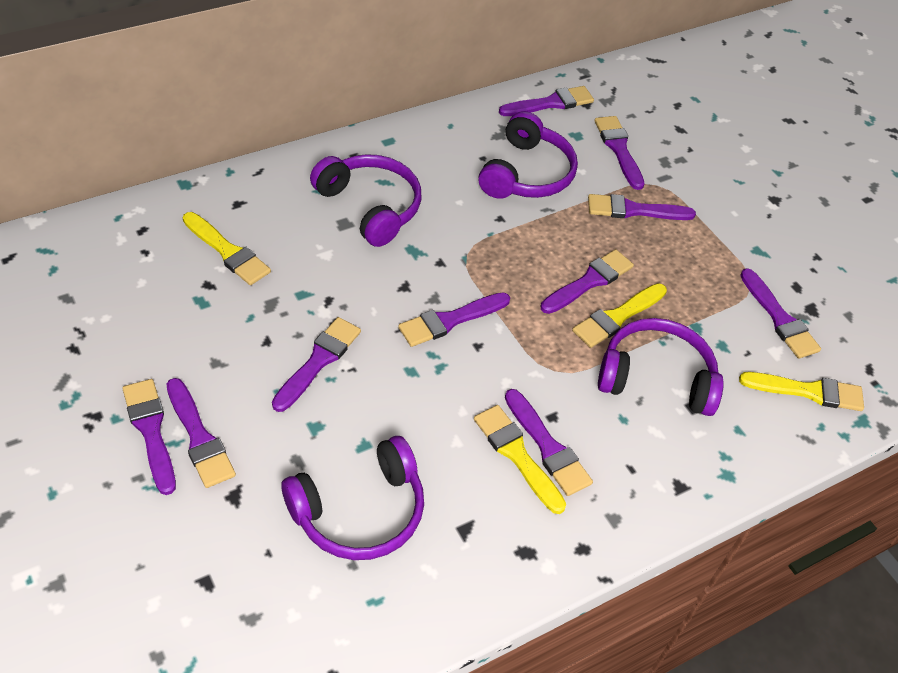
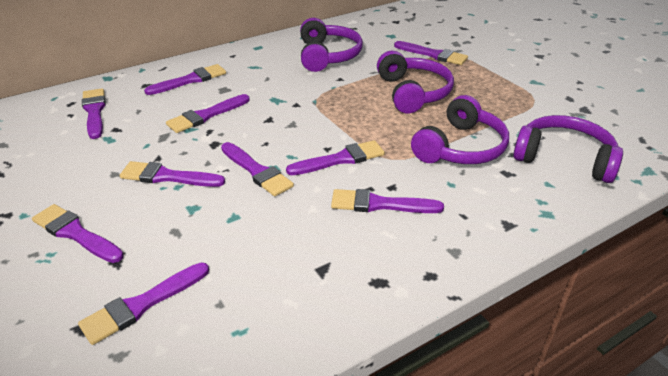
yellow brush: [183,212,271,285] [474,405,566,514] [572,283,667,348] [739,372,864,411] = 4 -> none = 0

